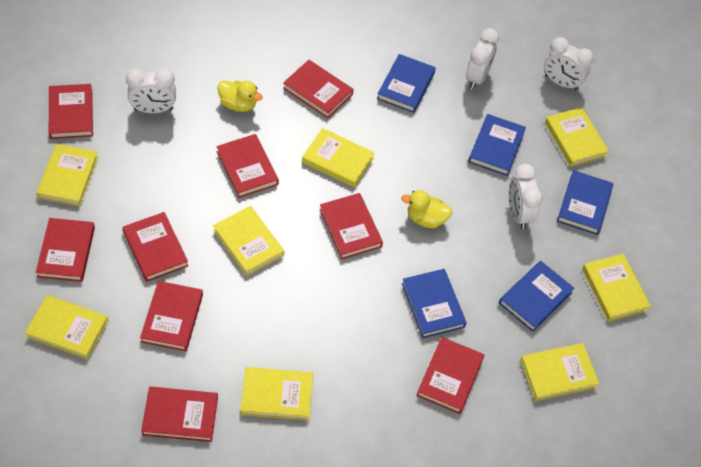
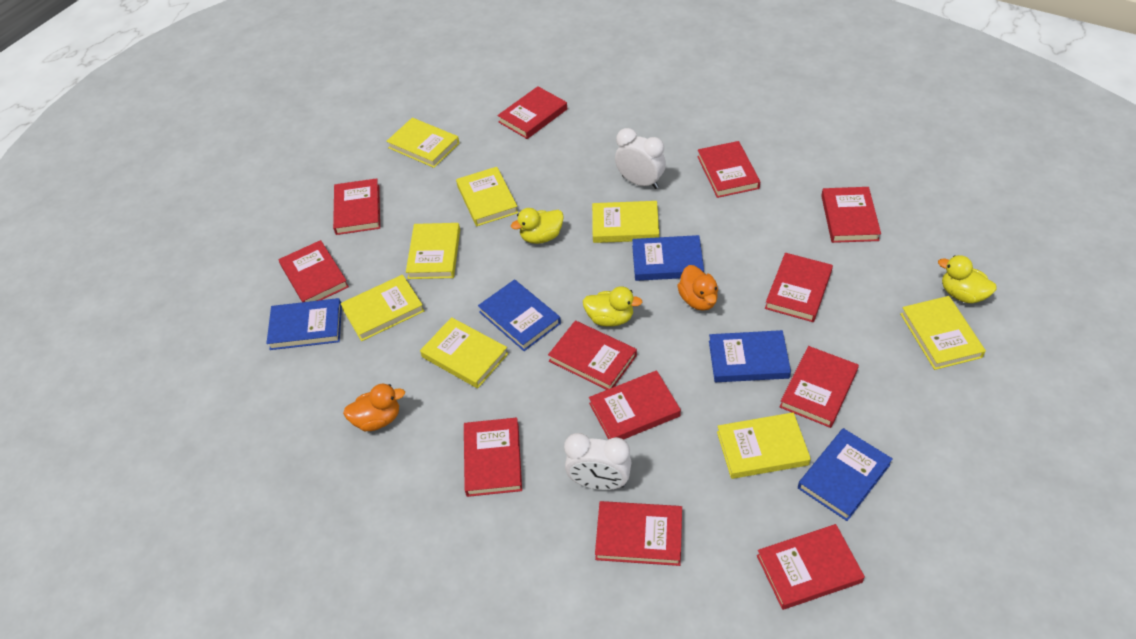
orange duck: none = 0 -> [343,384,405,431] [677,265,718,311] = 2
red book: [36,218,95,282] [49,84,93,139] [123,212,188,282] [140,281,203,351] [141,387,218,442] [216,134,279,198] [283,60,354,118] [319,193,383,259] [416,337,484,414] = 9 -> [279,240,349,302] [333,178,380,235] [464,417,522,497] [497,86,567,139] [548,320,637,390] [589,370,681,440] [595,501,682,566] [697,141,760,198] [757,524,865,610] [765,253,833,322] [780,346,859,428] [821,187,881,243] = 12
white clock: [126,68,176,113] [466,28,499,89] [509,164,543,230] [544,37,594,91] = 4 -> [564,433,631,490] [615,128,666,189] = 2
yellow duck: [217,80,263,112] [401,190,452,228] = 2 -> [511,208,564,244] [583,286,642,326] [938,255,997,303] = 3

